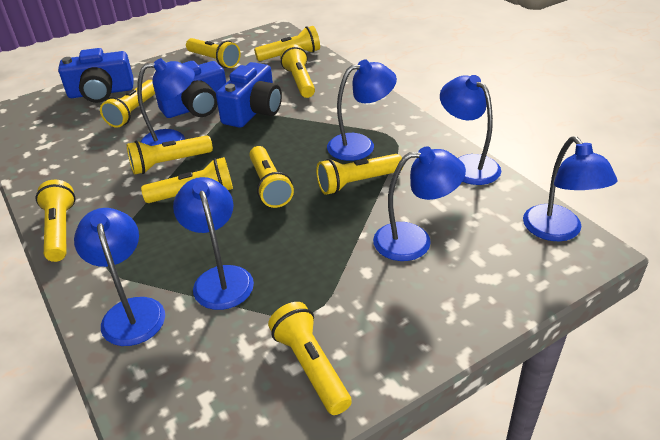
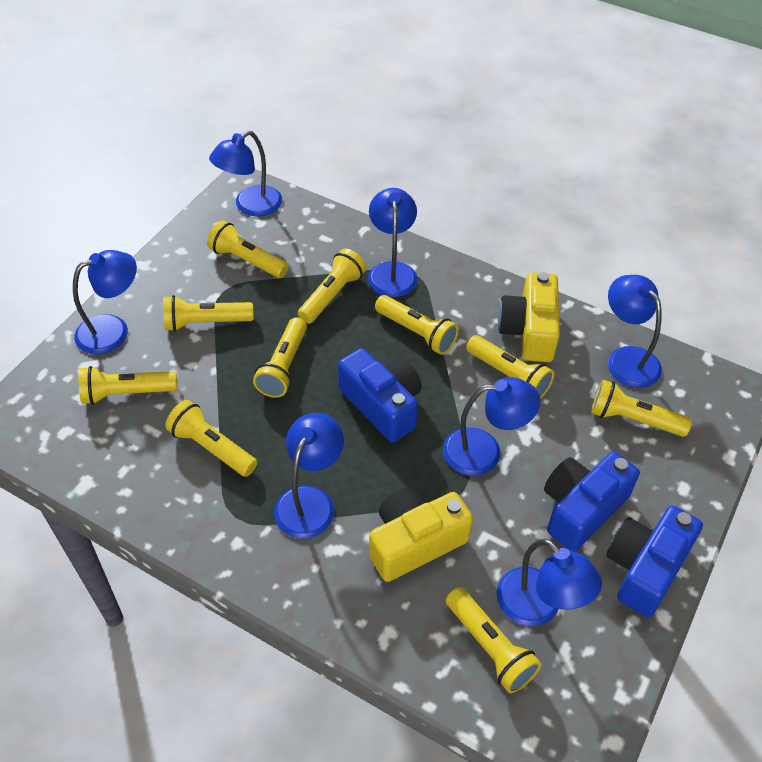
yellow camera: none = 0 -> [369,487,473,582] [498,272,560,362] = 2

